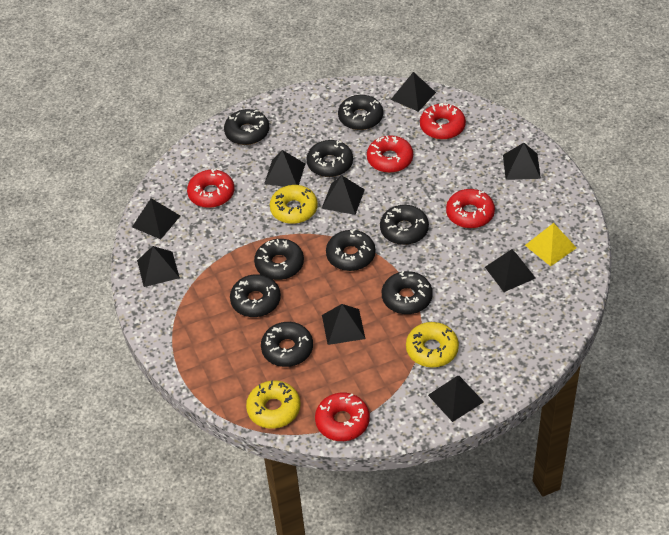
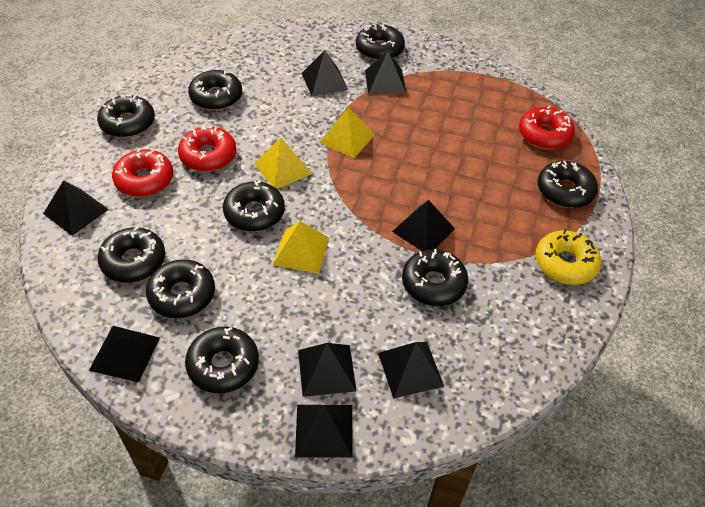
black pyramid: [132,198,180,239] [137,246,180,287] [264,150,305,187] [321,175,365,215] [322,304,366,345] [391,72,436,112] [428,376,484,422] [485,249,535,292] [503,143,541,180] = 9 -> [43,180,109,236] [89,326,160,382] [295,405,353,458] [298,343,356,397] [302,50,348,96] [365,51,406,94] [378,342,445,399] [392,200,455,251] = 8
red donut: [187,169,234,208] [315,393,370,441] [367,136,413,173] [420,103,466,140] [446,189,495,228] = 5 -> [112,148,173,197] [178,126,236,171] [519,106,575,149] = 3
yellow donut: [246,380,301,429] [270,185,318,224] [406,322,459,368] = 3 -> [535,229,601,285] = 1
yellow pyramid: [525,223,577,266] = 1 -> [254,138,312,189] [273,221,329,274] [319,107,375,158] = 3

